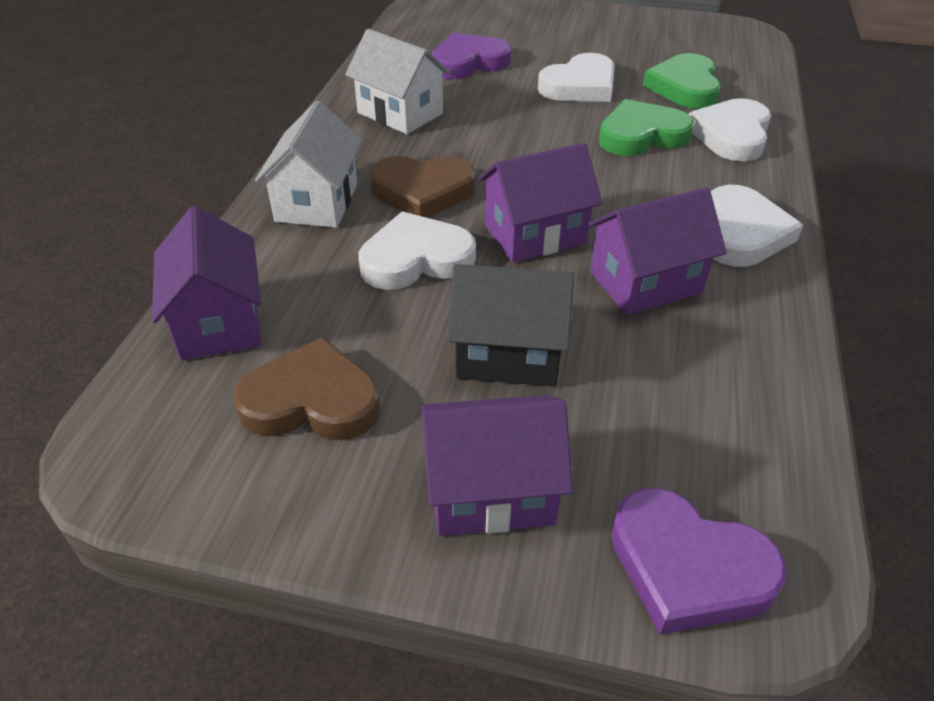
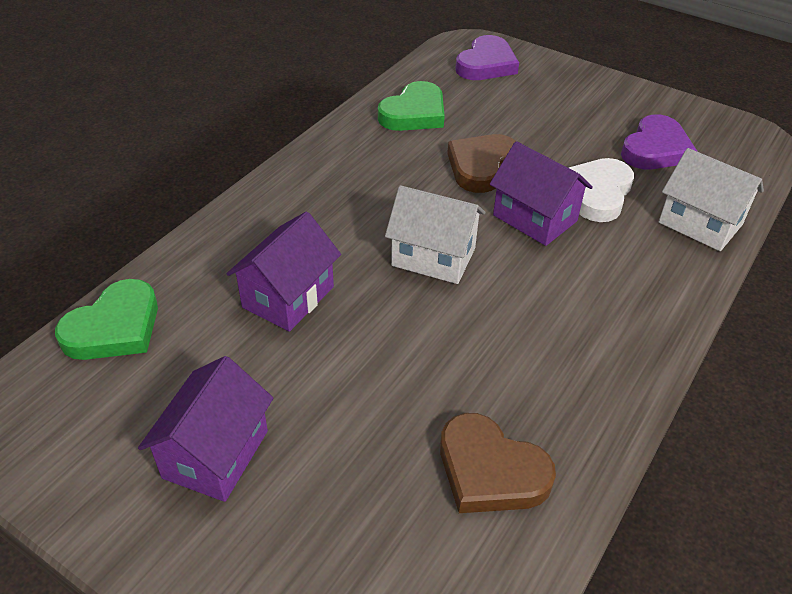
black house: [448,264,574,386] = 1 -> none = 0
purple house: [152,206,261,360] [420,395,573,536] [478,143,602,263] [587,187,727,315] = 4 -> [138,356,273,502] [226,212,341,332] [490,141,593,246] = 3
white heart: [359,211,476,290] [538,53,615,102] [689,98,771,162] [711,185,803,267] = 4 -> [569,158,634,222] = 1

